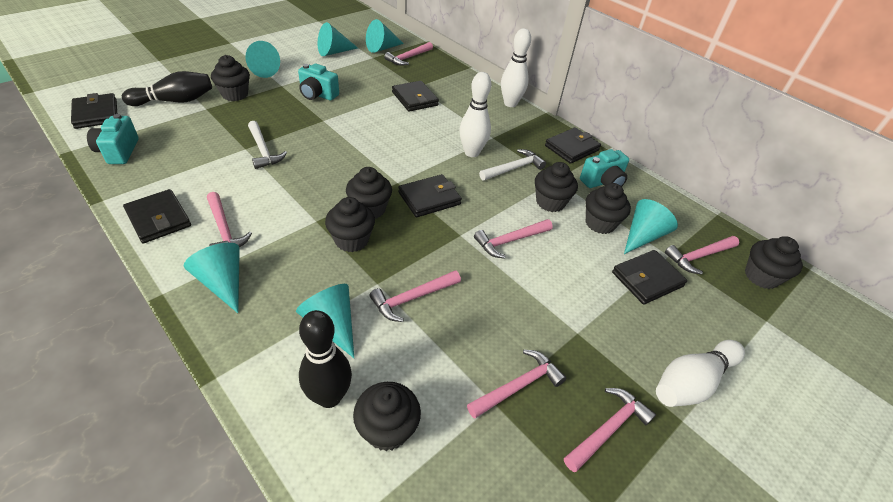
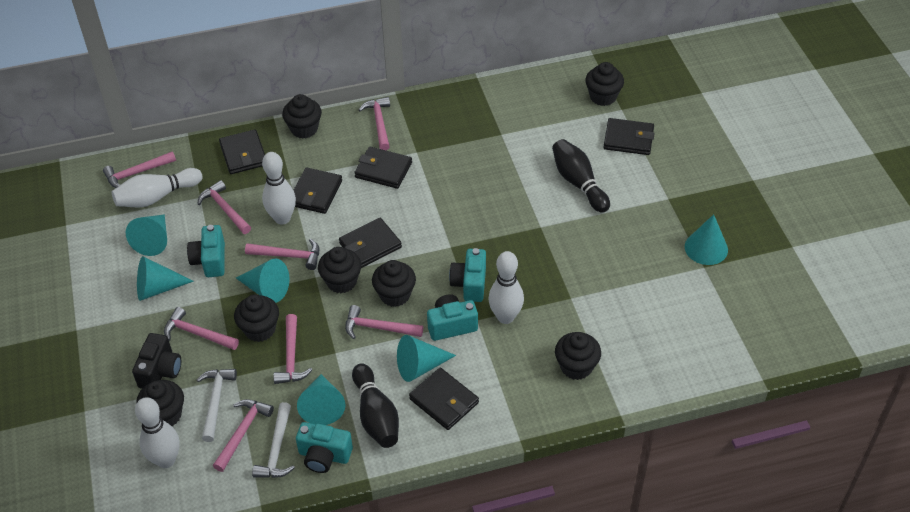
black camera: none = 0 -> [132,333,181,389] = 1
pink hammer: [207,192,252,247] [369,270,461,322] [384,42,433,66] [467,350,566,419] [474,219,553,259] [564,388,656,472] [665,236,739,274] = 7 -> [103,151,176,188] [164,307,239,350] [198,180,251,234] [213,399,274,472] [245,239,319,270] [273,314,313,384] [345,305,423,339] [359,97,390,150] = 8
turquoise camera: [87,114,139,164] [298,63,339,100] [580,149,629,188] = 3 -> [187,225,225,277] [296,422,353,473] [427,294,478,341] [449,248,486,302] = 4
white bowling pin: [459,72,491,157] [501,28,531,107] [656,340,745,407] = 3 -> [112,168,202,207] [135,397,180,468] [262,152,296,225] [489,251,524,324] = 4

